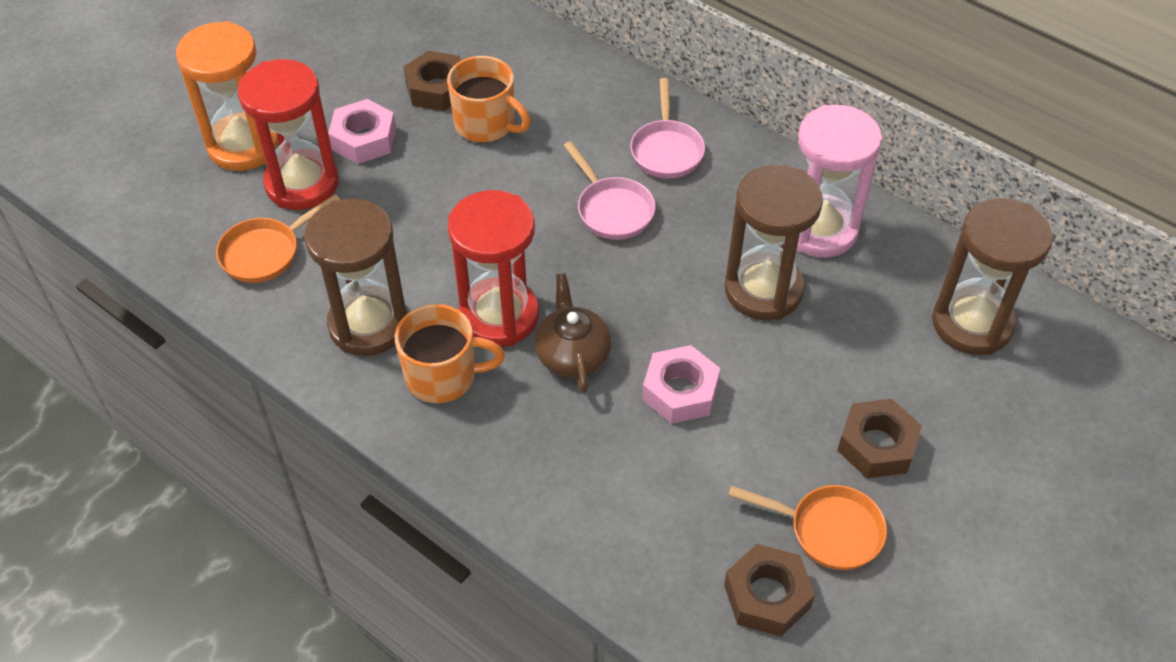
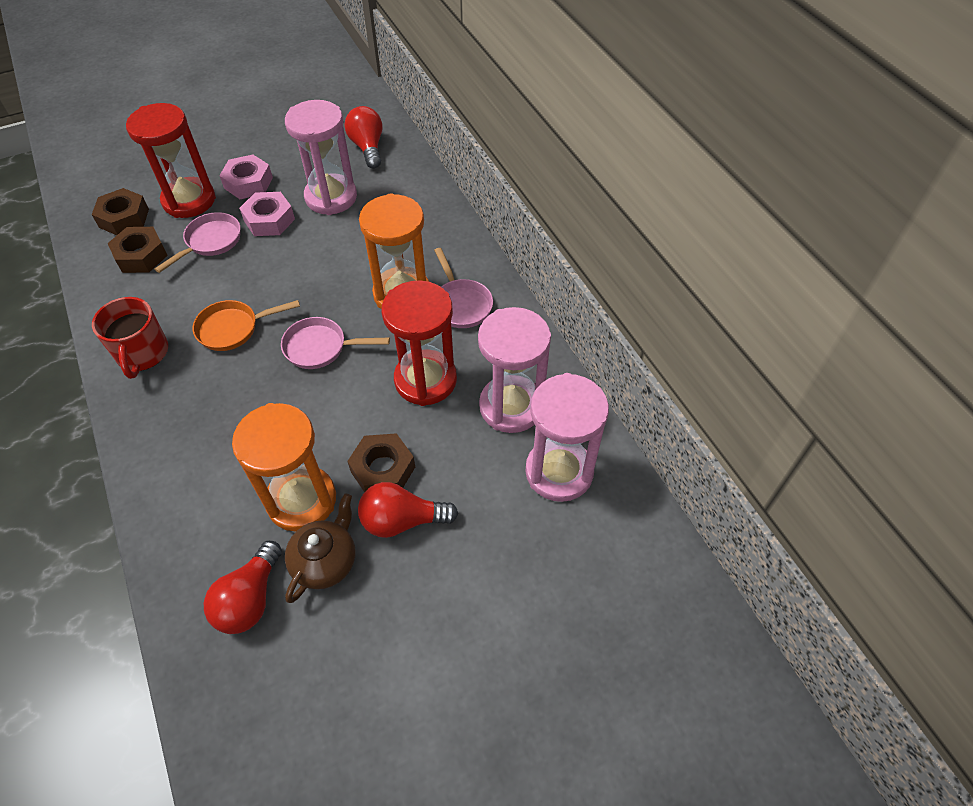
brown hourglass: [304,199,408,356] [725,165,823,320] [932,198,1053,355] = 3 -> none = 0
orange hourglass: [176,21,279,171] = 1 -> [232,403,336,532] [359,193,429,309] = 2
orange mug: [395,304,505,403] [447,56,531,143] = 2 -> none = 0
orange pan: [216,194,340,283] [728,485,887,570] = 2 -> [193,300,300,351] = 1
pink hourglass: [797,105,882,258] = 1 -> [285,100,357,215] [478,307,551,433] [525,373,609,502] = 3
pink pan: [563,141,656,240] [630,78,705,179] = 2 -> [154,212,241,273] [281,317,390,369] [434,248,493,328] = 3
red light bulb: none = 0 -> [204,541,282,634] [345,106,382,168] [358,482,458,538] = 3
red mug: none = 0 -> [92,297,168,379] = 1

